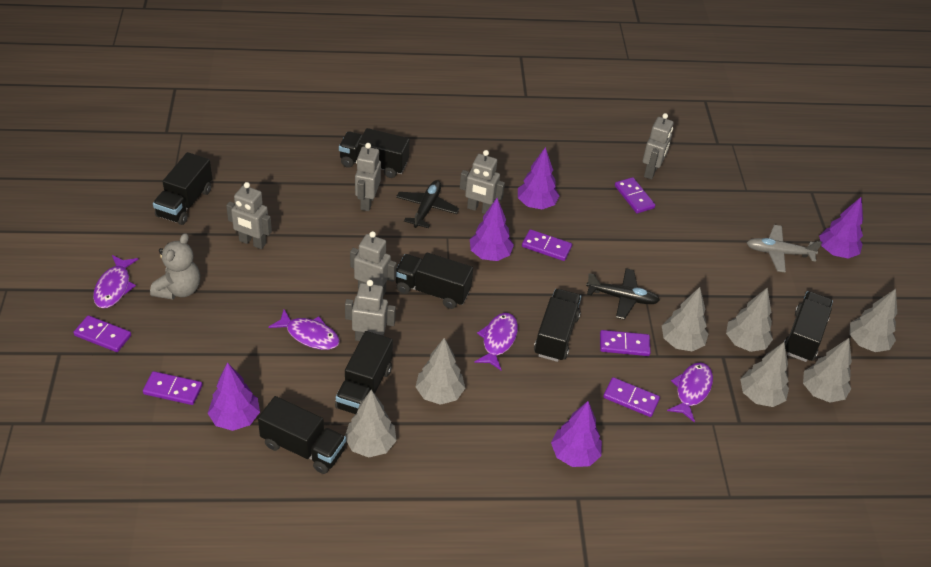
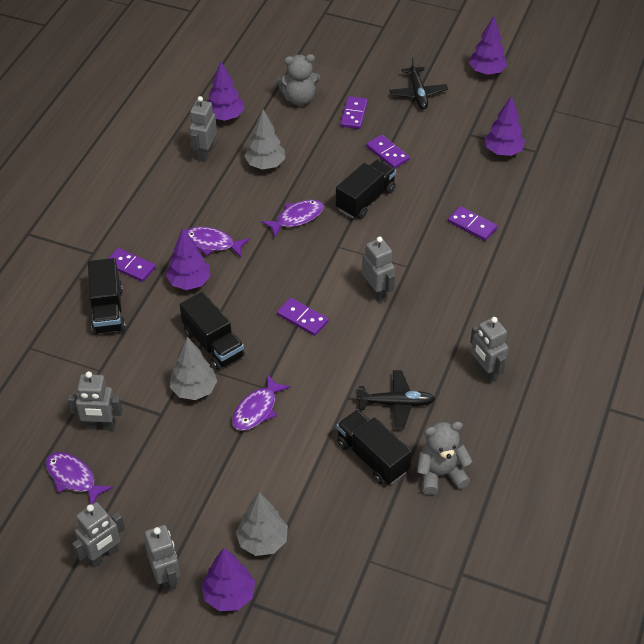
black truck: [153,152,213,225] [258,396,346,474] [335,331,393,414] [339,128,410,178] [396,253,473,309] [534,289,581,362] [784,291,833,362] = 7 -> [88,258,126,335] [180,292,245,370] [336,159,396,219] [337,409,412,484] = 4
grey plane: [747,225,822,273] = 1 -> none = 0
grey teddy bear: [150,233,200,300] = 1 -> [276,54,320,106] [417,421,472,495] = 2
grey tree: [345,390,397,458] [416,338,465,405] [662,287,708,351] [726,288,773,352] [740,342,789,407] [803,338,852,403] [849,289,897,352] = 7 -> [170,337,217,400] [236,492,288,556] [245,110,285,170] = 3
purple domino: [73,315,131,352] [143,371,203,405] [522,229,572,261] [600,330,651,356] [603,377,660,417] [615,177,655,213] = 6 -> [108,248,156,282] [277,298,329,336] [340,96,368,129] [366,135,410,169] [448,206,497,241] = 5

